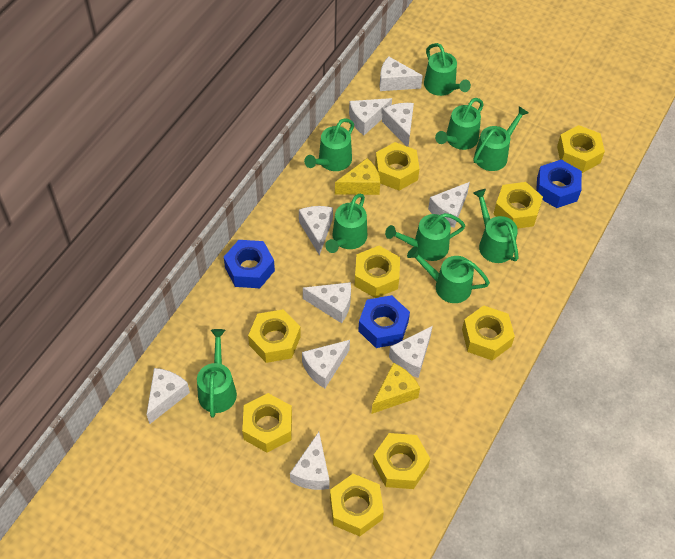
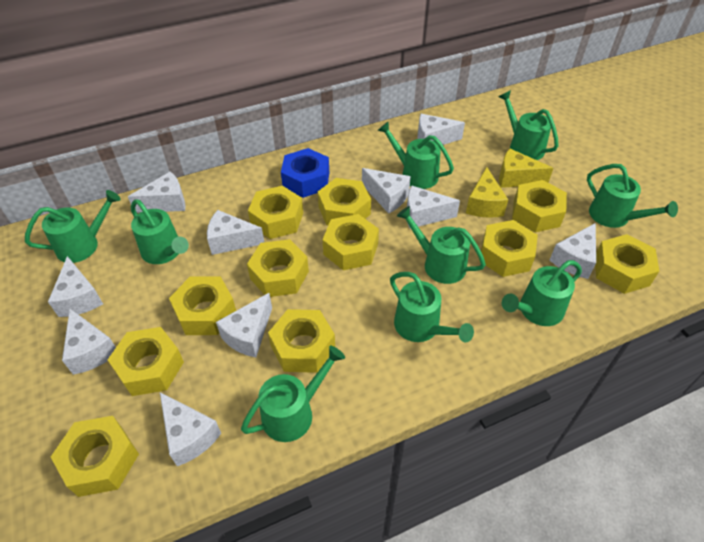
blue nut: [224,240,275,288] [358,295,410,348] [536,160,582,208] = 3 -> [281,148,329,198] = 1
yellow nut: [242,393,292,453] [248,309,301,363] [330,474,384,536] [354,246,400,298] [373,433,430,489] [375,142,420,191] [462,305,515,361] [494,182,543,229] [557,125,605,173] = 9 -> [51,416,139,497] [108,327,184,396] [169,276,236,335] [247,239,309,297] [248,186,303,239] [268,309,335,373] [318,178,371,225] [323,214,379,270] [479,220,538,277] [512,180,567,232] [595,234,659,294] = 11

